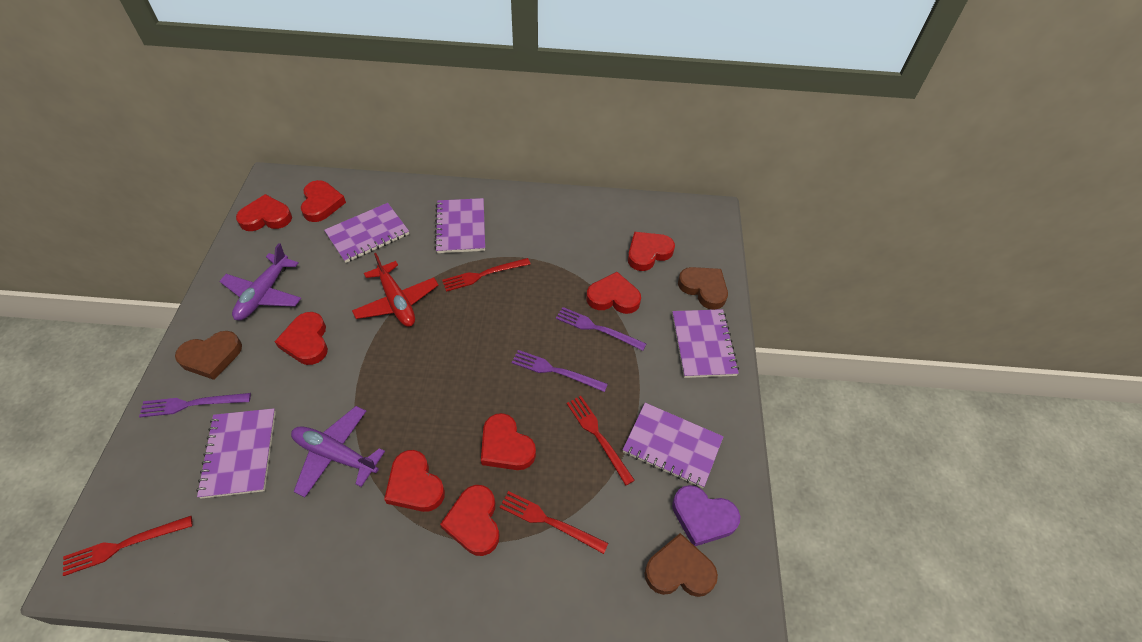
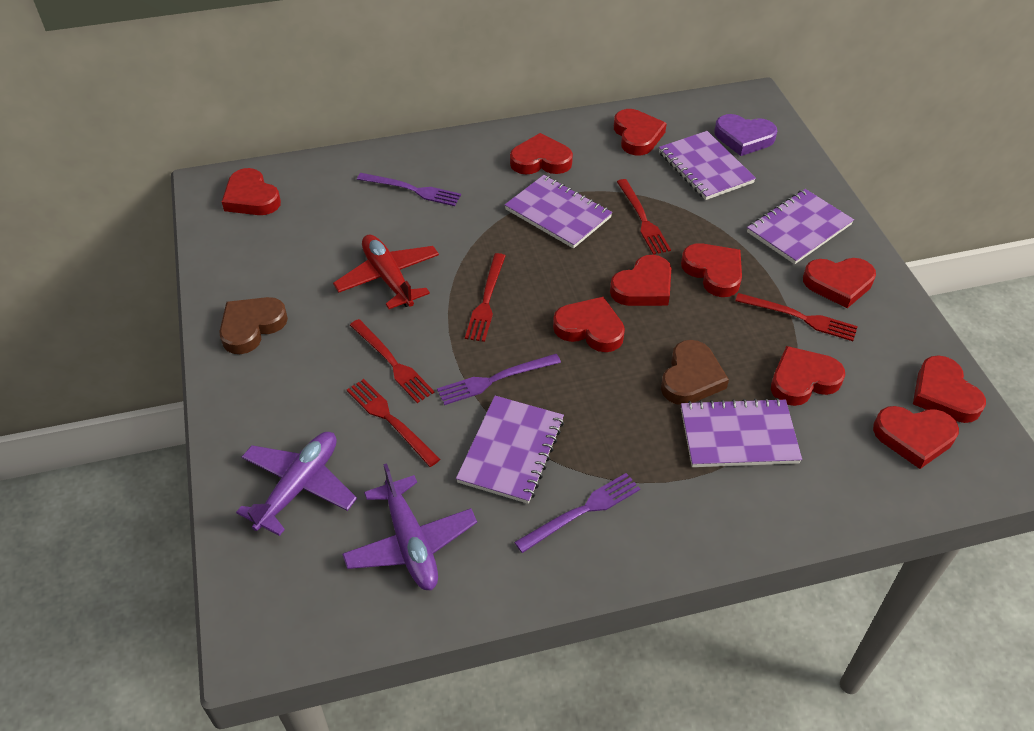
brown heart: [175,331,242,380] [645,533,718,597] [678,267,728,310] = 3 -> [219,297,288,354] [661,340,729,405] = 2
red fork: [63,516,193,576] [442,258,530,292] [500,491,608,554] [567,396,635,486] = 4 -> [347,379,440,467] [350,319,435,403] [465,253,506,342] [617,179,671,255] [735,293,858,341] = 5
red heart: [236,194,292,231] [275,312,328,365] [301,180,346,222] [384,450,445,512] [440,485,500,556] [481,413,536,470] [586,272,641,314] [628,232,675,271] = 8 -> [222,168,281,215] [510,133,573,175] [553,297,625,352] [610,255,671,306] [614,109,667,155] [681,243,742,297] [771,346,845,406] [803,258,876,308] [873,406,959,469] [913,355,986,423] = 10

